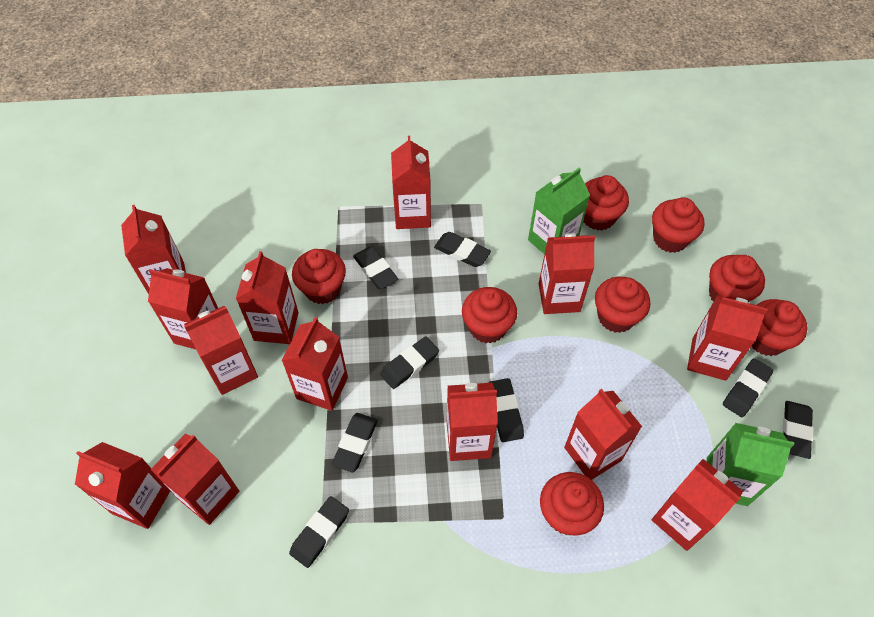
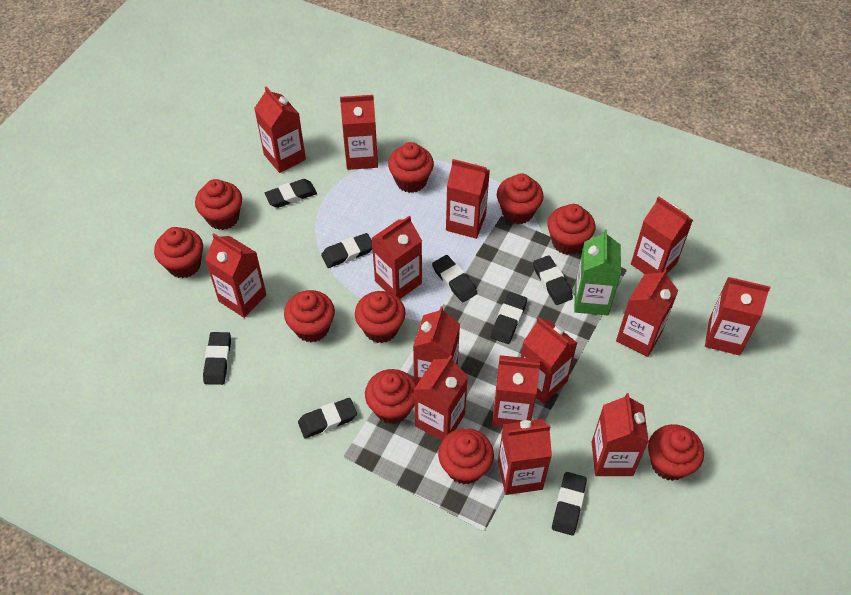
green carton: [528,168,590,254] [706,423,794,506] = 2 -> [574,229,621,315] = 1
red carton: [75,442,170,529] [121,205,186,294] [148,268,218,349] [150,434,239,525] [184,306,258,395] [236,251,299,344] [282,317,348,411] [391,136,431,229] [447,383,498,461] [539,233,595,314] [564,389,642,480] [652,459,743,551] [687,295,768,381] = 13 -> [205,233,267,318] [254,86,306,173] [340,95,378,170] [372,216,422,299] [413,306,460,384] [414,355,468,440] [446,159,490,239] [492,355,540,427] [498,419,552,495] [521,318,577,404] [592,393,649,476] [616,269,678,357] [631,196,693,274] [705,277,770,355] = 14
red cupcake: [292,249,346,304] [462,287,517,344] [540,472,604,535] [583,175,629,230] [595,277,650,333] [652,197,705,253] [709,255,765,302] [752,299,808,356] = 8 -> [154,227,203,278] [195,179,242,230] [284,290,335,342] [355,291,406,343] [365,369,417,424] [388,142,434,193] [438,428,494,485] [497,173,544,224] [547,204,595,255] [648,424,704,481] = 10

